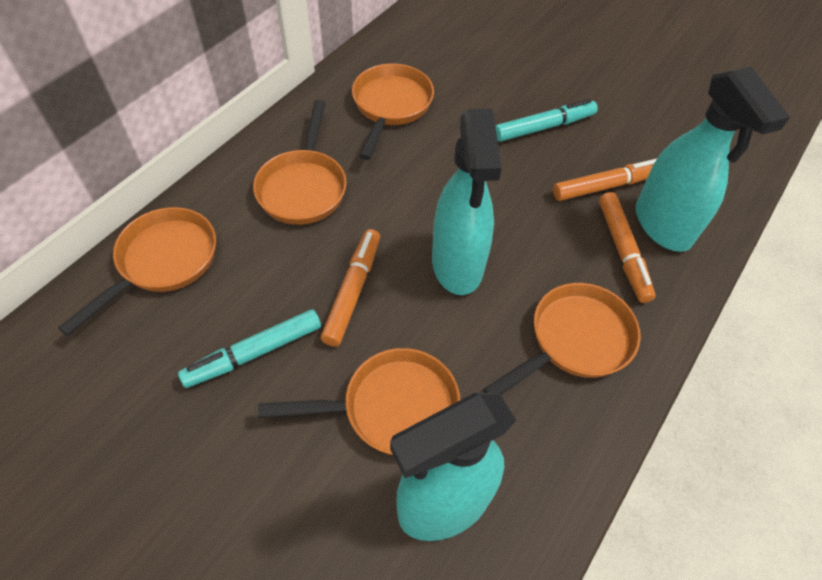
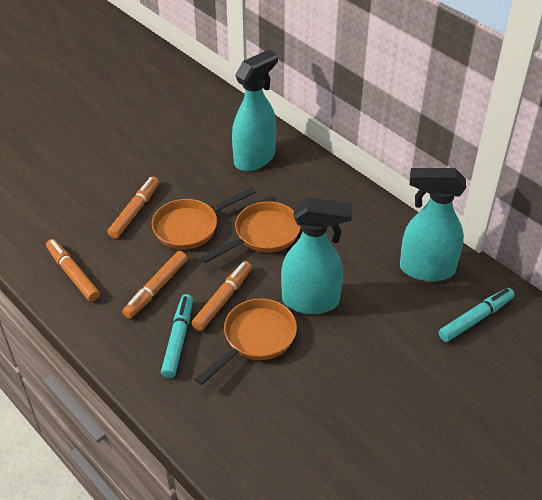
orange marker: [321,229,380,347] [553,159,657,201] [599,192,656,303] = 3 -> [46,239,100,302] [107,177,159,239] [122,251,187,319] [191,261,252,331] = 4
orange pan: [58,207,216,336] [253,100,347,225] [258,348,460,455] [352,64,434,160] [483,283,641,395] = 5 -> [152,187,256,250] [195,298,297,385] [200,201,301,263] = 3

